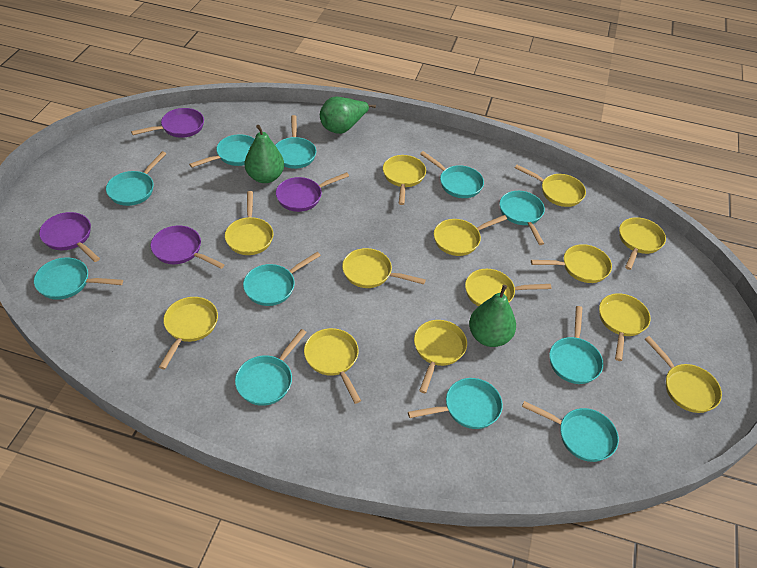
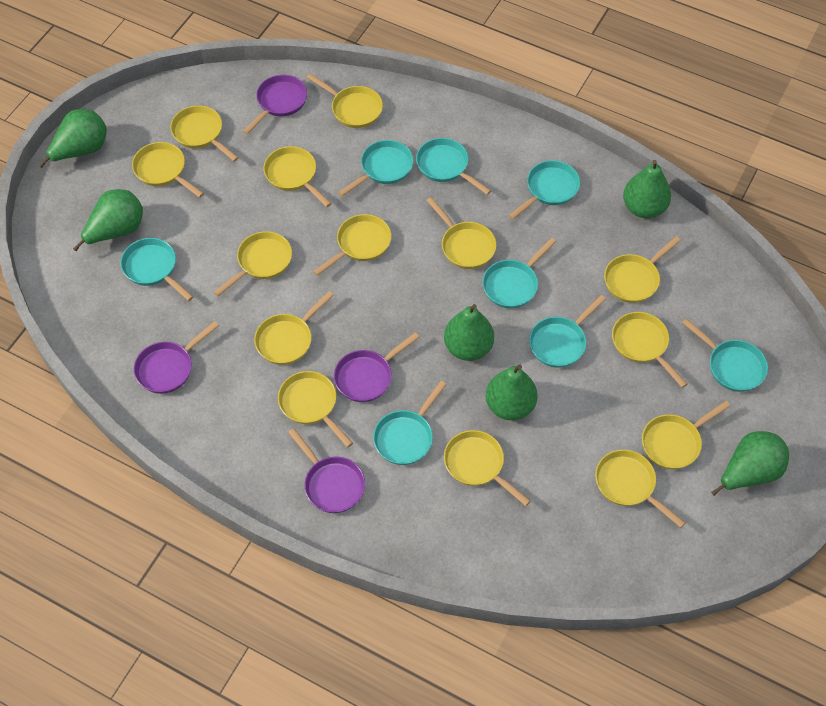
green pear: [245,125,284,183] [320,97,376,134] [469,285,516,347] = 3 -> [39,109,107,168] [73,189,143,252] [444,304,494,361] [486,364,538,420] [623,160,671,218] [711,431,789,496] = 6
turquoise pan: [34,257,123,300] [106,151,166,206] [189,134,255,168] [235,329,307,406] [243,252,321,306] [275,115,316,169] [408,378,503,429] [420,151,484,198] [500,191,545,245] [522,401,619,462] [549,306,603,384] = 11 -> [120,238,194,301] [338,140,414,197] [373,381,447,465] [416,138,491,195] [482,237,556,308] [508,160,580,219] [529,295,606,368] [682,318,768,392] = 8
yellow pan: [159,297,218,369] [225,191,273,255] [304,328,361,404] [342,248,426,288] [383,155,426,205] [414,320,467,393] [434,215,507,256] [465,269,551,306] [515,165,586,207] [531,244,612,283] [599,293,650,361] [619,217,666,270] [645,336,722,413] = 13 -> [132,142,204,198] [170,105,239,162] [214,231,292,296] [254,291,334,365] [263,146,332,207] [278,371,353,448] [306,73,383,128] [313,214,391,276] [426,197,496,269] [444,430,531,506] [595,450,686,528] [604,236,681,303] [612,312,687,388] [642,401,730,469] = 14

